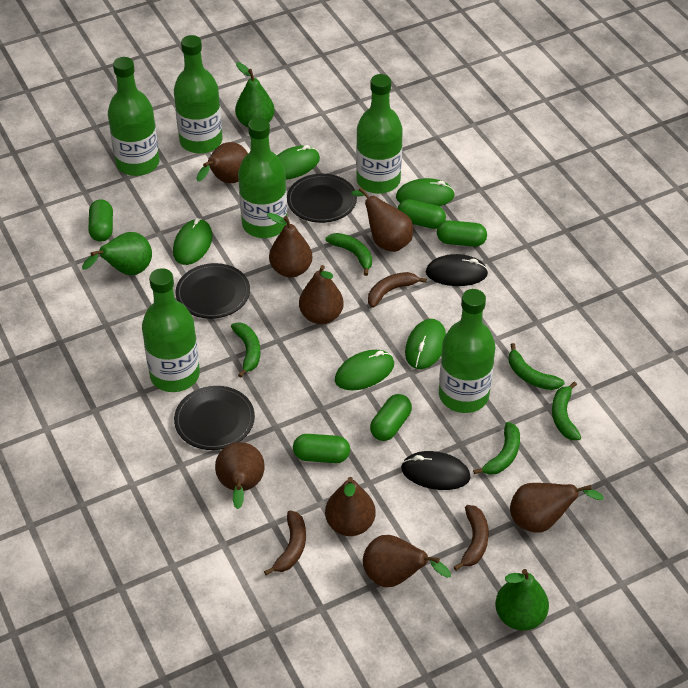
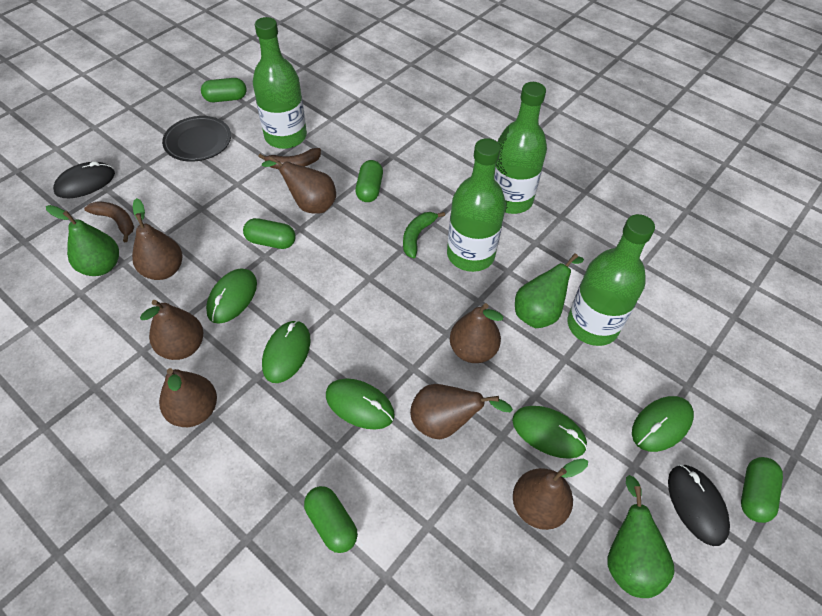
black plate: [174,386,255,450] [175,263,250,319] [287,174,357,223] = 3 -> [162,116,231,162] = 1
brown banana: [264,510,306,575] [368,272,427,308] [454,505,489,571] = 3 -> [84,201,134,242] [258,148,321,169] = 2
brown pear: [196,142,248,183] [215,442,265,509] [267,213,313,278] [299,265,344,324] [325,477,376,536] [351,187,413,252] [363,535,451,587] [510,483,604,533] = 8 -> [132,198,183,280] [140,300,203,360] [159,368,217,427] [262,156,336,214] [410,384,513,439] [450,303,503,363] [513,459,588,530] = 7
green banana: [231,322,260,377] [326,233,372,276] [473,422,520,475] [509,343,565,390] [552,381,581,440] = 5 -> [403,212,445,258] = 1
green bottle: [108,57,160,176] [142,268,200,392] [174,35,222,154] [238,117,287,238] [356,74,403,194] [439,289,495,413] = 6 -> [253,17,307,149] [447,138,506,272] [495,82,547,214] [568,214,655,346] = 4

